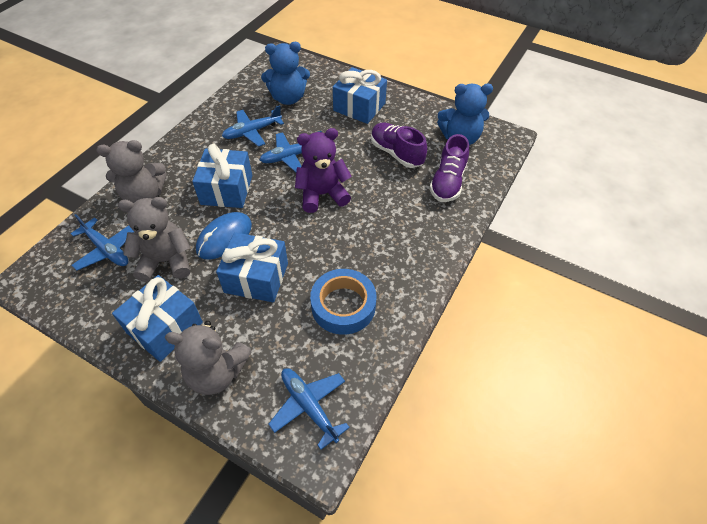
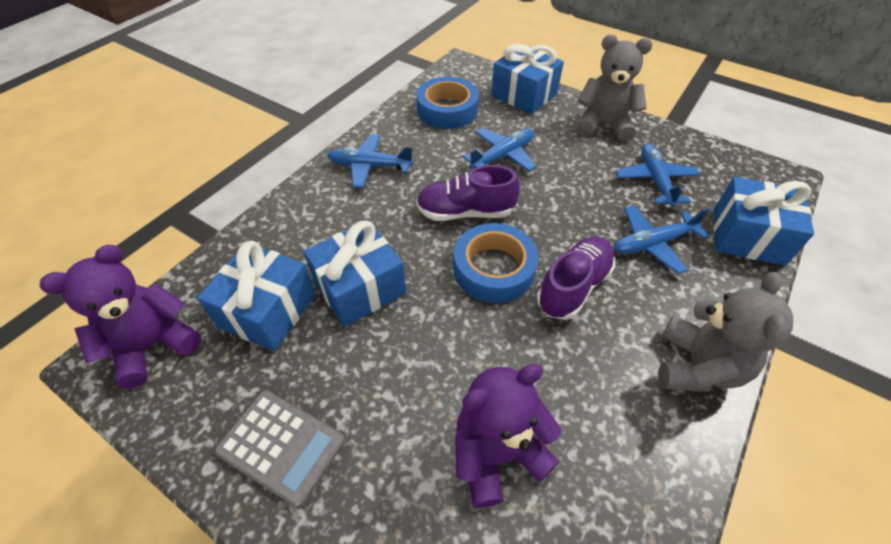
blue mouse: [196,212,252,260] = 1 -> none = 0
blue tape: [310,269,376,335] = 1 -> [416,77,479,129] [453,223,538,303] = 2
blue teddy bear: [261,42,310,105] [437,84,493,145] = 2 -> none = 0
grey calculator: none = 0 -> [215,390,345,508] = 1
grey teddy bear: [96,140,167,203] [118,197,190,282] [165,321,252,395] = 3 -> [577,35,652,141] [659,272,793,392] = 2
purple teddy bear: [295,128,352,213] = 1 -> [40,245,201,389] [455,364,561,508] = 2

